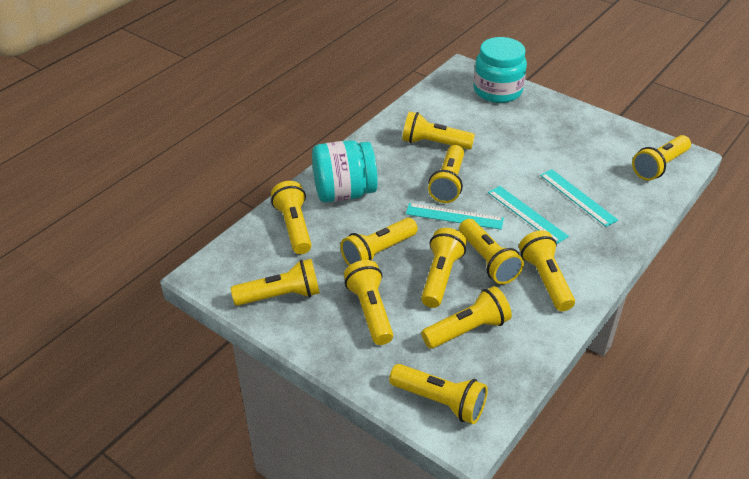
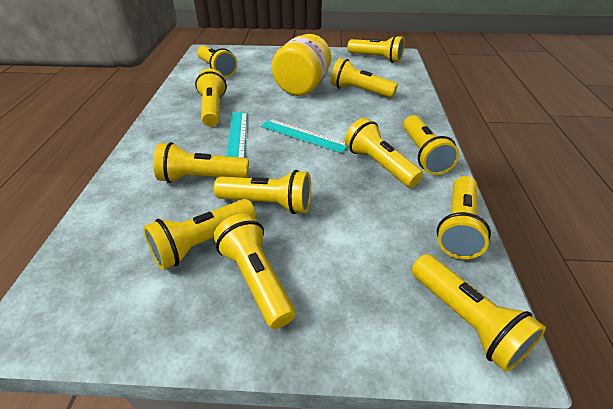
turquoise jar: [312,140,378,202] [474,37,527,103] = 2 -> none = 0
turquoise ruler: [406,203,504,230] [488,186,569,244] [540,169,618,227] = 3 -> [226,112,247,158] [261,119,347,153] = 2
yellow jar: none = 0 -> [272,34,331,96] = 1

